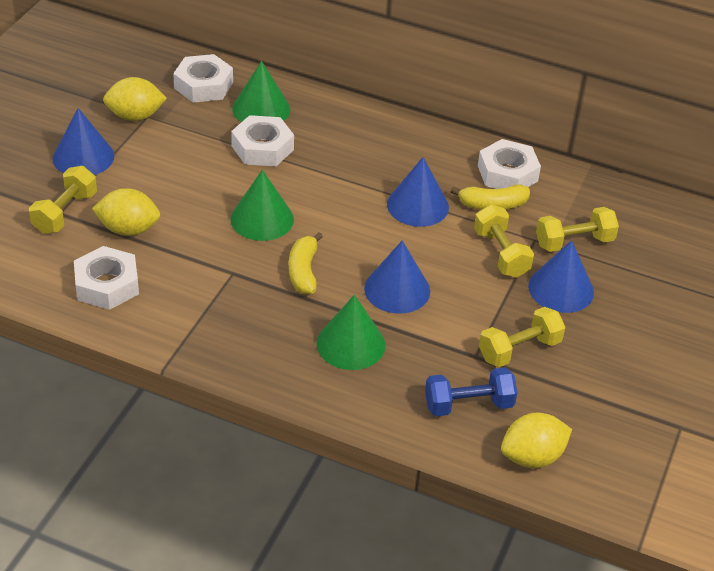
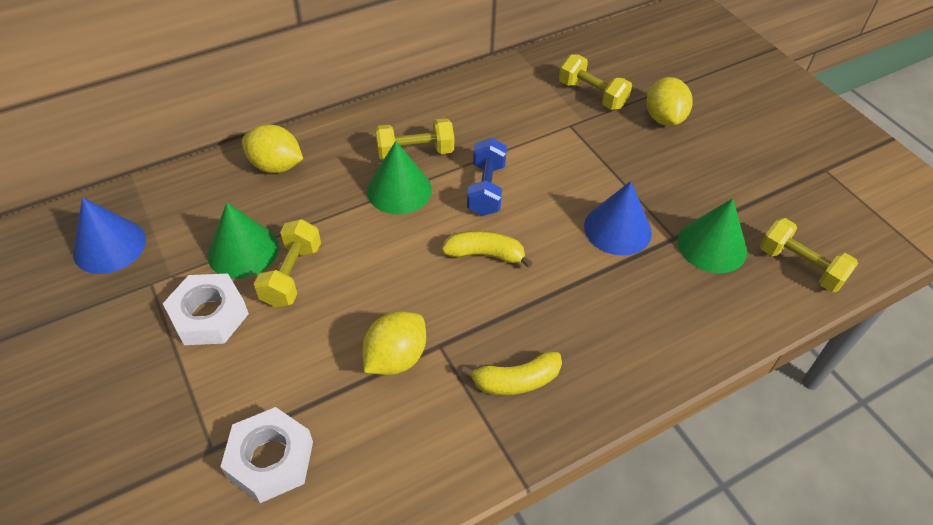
blue cone: [53,108,114,175] [364,241,430,314] [387,157,449,227] [528,240,594,313] = 4 -> [73,198,146,274] [584,181,652,256] = 2
white nut: [74,246,139,310] [173,54,233,103] [231,115,294,166] [478,139,541,189] = 4 -> [163,274,249,345] [220,407,313,503] = 2

